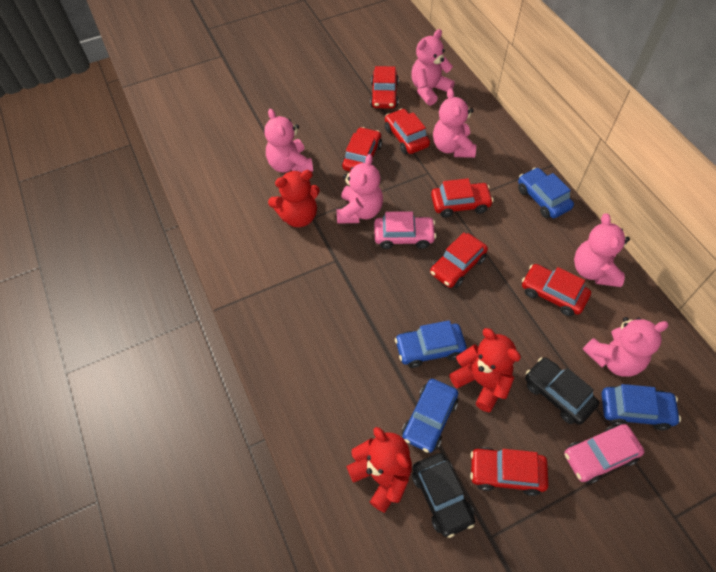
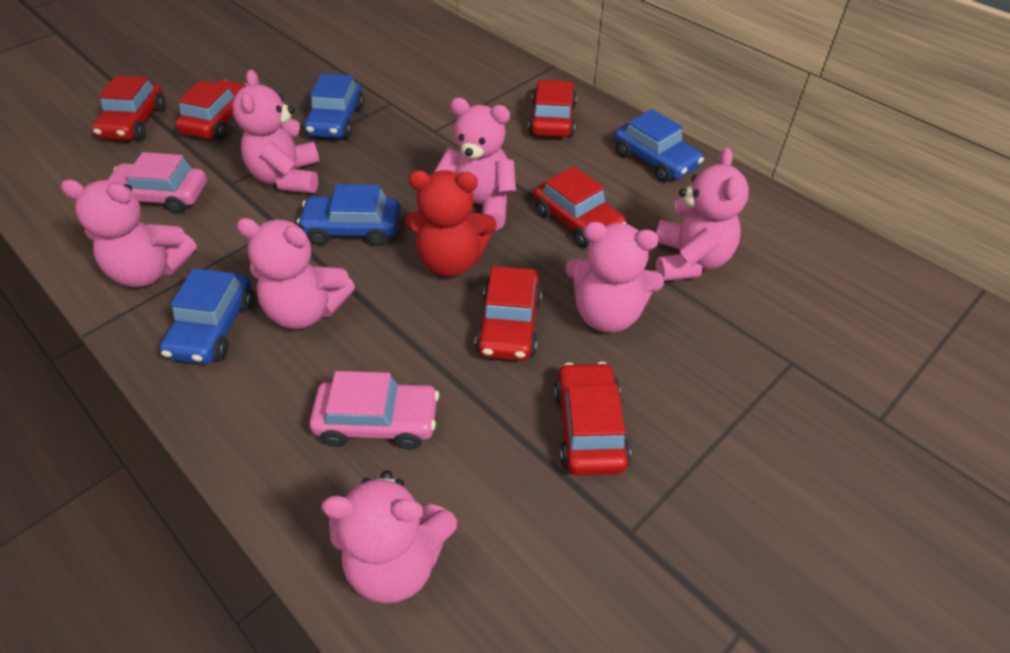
black car: [412,453,475,538] [525,357,599,425] = 2 -> none = 0
pink teddy bear: [264,109,313,173] [337,154,383,224] [411,29,455,106] [433,88,476,158] [574,213,630,287] [582,317,669,377] = 6 -> [61,179,197,287] [232,70,320,193] [236,218,355,329] [321,470,457,603] [434,98,516,230] [565,222,664,333] [656,148,749,281] = 7
red car: [342,127,382,171] [370,66,399,109] [385,109,430,154] [430,232,488,288] [431,178,494,218] [470,447,548,496] [522,264,591,316] = 7 -> [92,75,166,140] [175,80,248,140] [475,266,542,361] [528,79,577,137] [534,166,627,248] [554,362,631,476] = 6
red teddy bear: [268,170,320,227] [346,427,412,513] [449,328,521,412] = 3 -> [405,170,497,277] = 1

